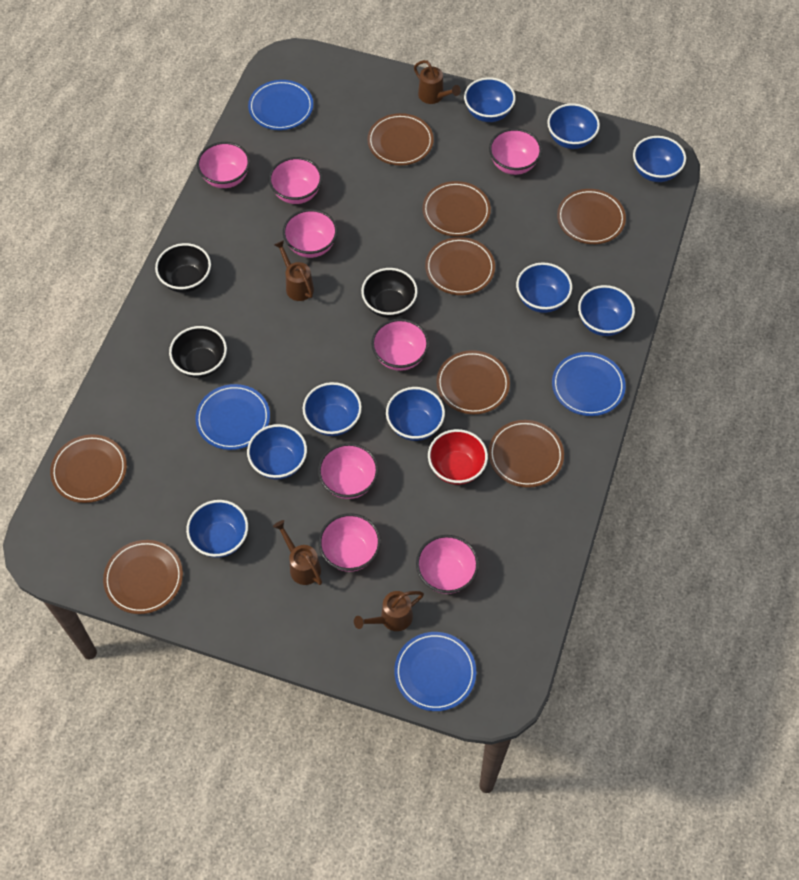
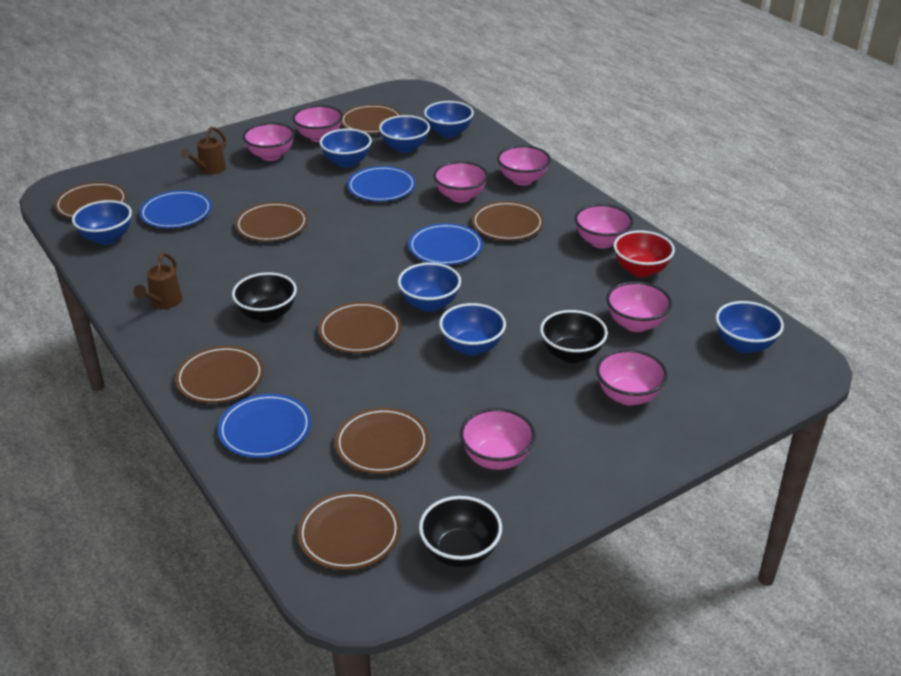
blue bowl: [186,500,248,558] [247,424,307,479] [303,382,362,436] [386,387,445,441] [464,77,516,122] [516,263,572,313] [547,103,600,149] [578,285,635,336] [633,136,686,182] = 9 -> [72,200,132,245] [320,129,372,168] [379,115,430,153] [398,263,461,312] [424,101,474,138] [439,303,506,356] [716,301,784,353] = 7
brown watering can: [273,520,322,585] [274,240,314,301] [354,591,424,631] [414,60,461,104] = 4 -> [134,253,182,309] [180,127,226,174] = 2

